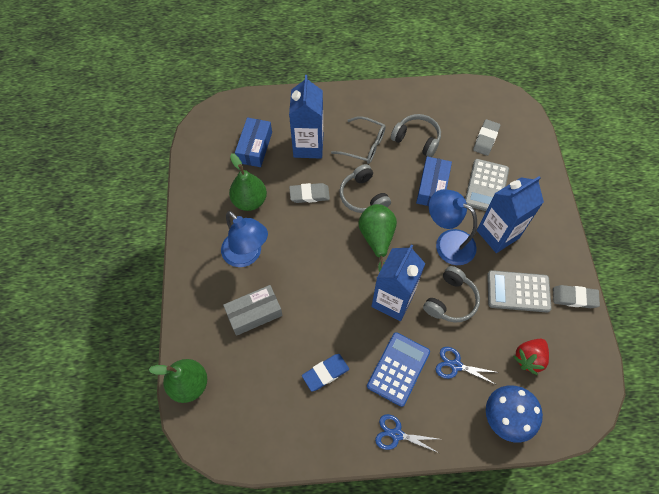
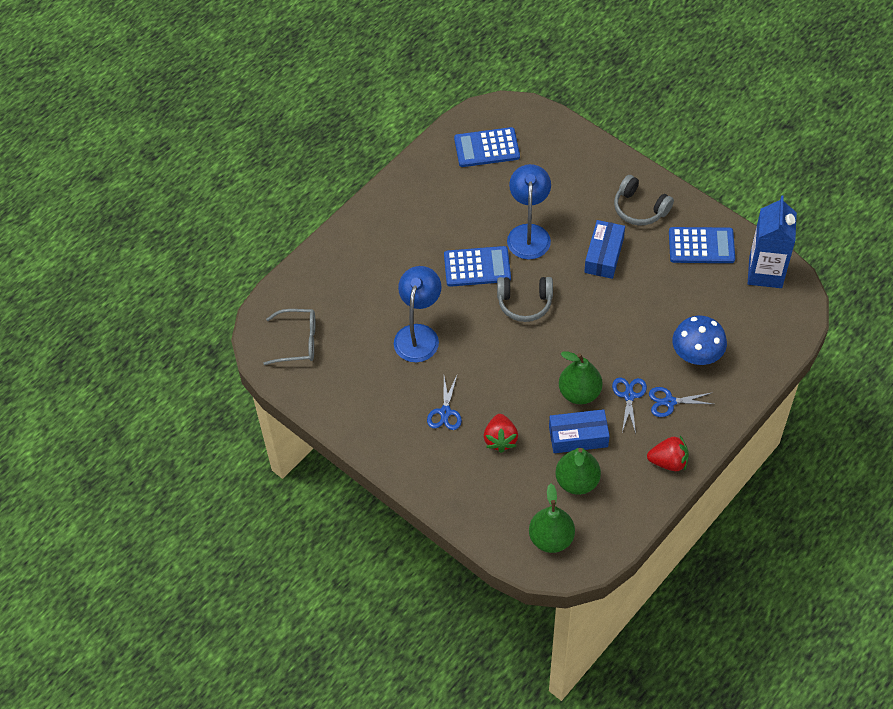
blue calculator: [367,332,430,407] = 1 -> [444,246,511,287] [454,127,520,167] [669,227,735,263] = 3
blue carton: [289,75,323,159] [371,245,425,321] [477,176,544,253] = 3 -> [748,196,797,288] = 1
blue eraser: [302,354,349,392] = 1 -> none = 0
blue scissors: [375,414,439,453] [436,347,497,385] = 2 -> [427,376,462,430] [612,377,647,434] [649,387,713,417] = 3
grey box: [223,285,283,336] = 1 -> none = 0
grey calculator: [465,159,509,211] [487,270,552,313] = 2 -> none = 0
grey eraser: [289,183,330,203] [473,119,500,156] [553,285,600,308] = 3 -> none = 0
grey headphones: [339,164,391,213] [391,114,441,157] [423,266,480,323] = 3 -> [497,277,553,322] [614,175,674,225] = 2
red strawberry: [513,339,549,375] = 1 -> [484,414,518,453] [647,436,689,471] = 2

